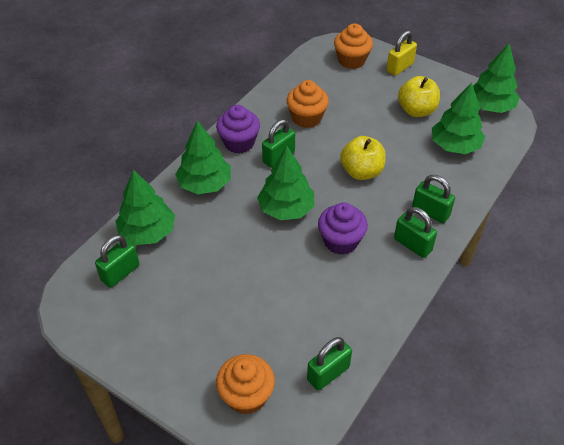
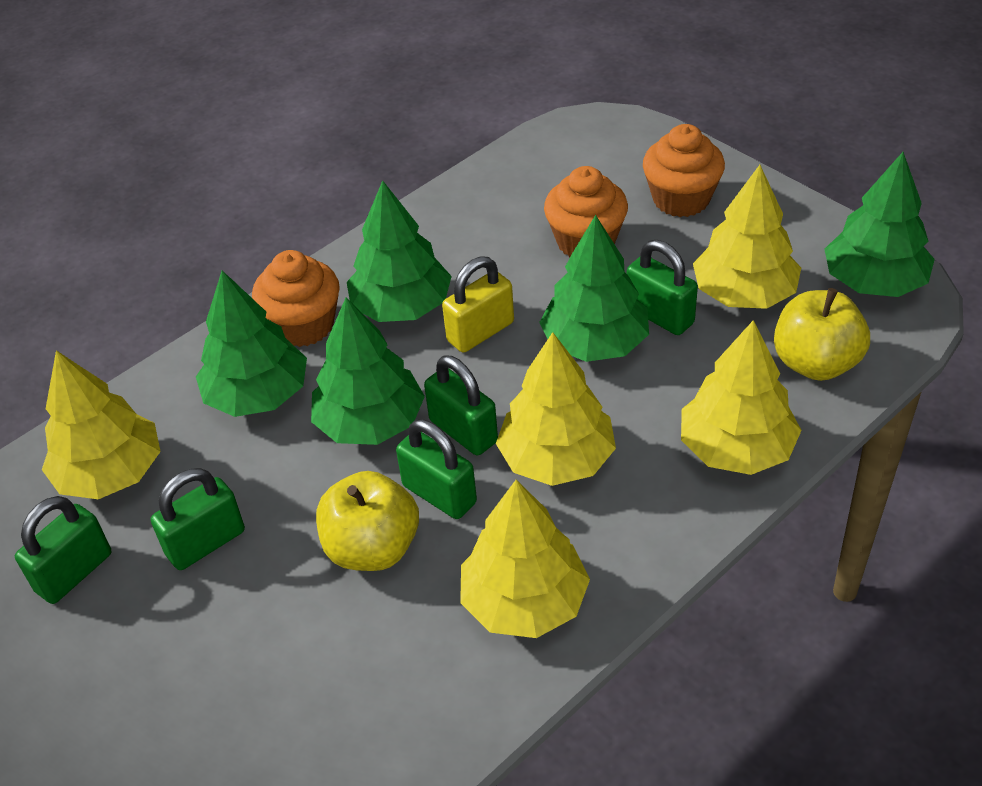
purple cupcake: [216,105,260,154] [318,203,368,255] = 2 -> none = 0
yellow tree: none = 0 -> [42,350,161,499] [460,480,590,638] [496,332,616,486] [681,320,802,475] [693,165,801,309] = 5

